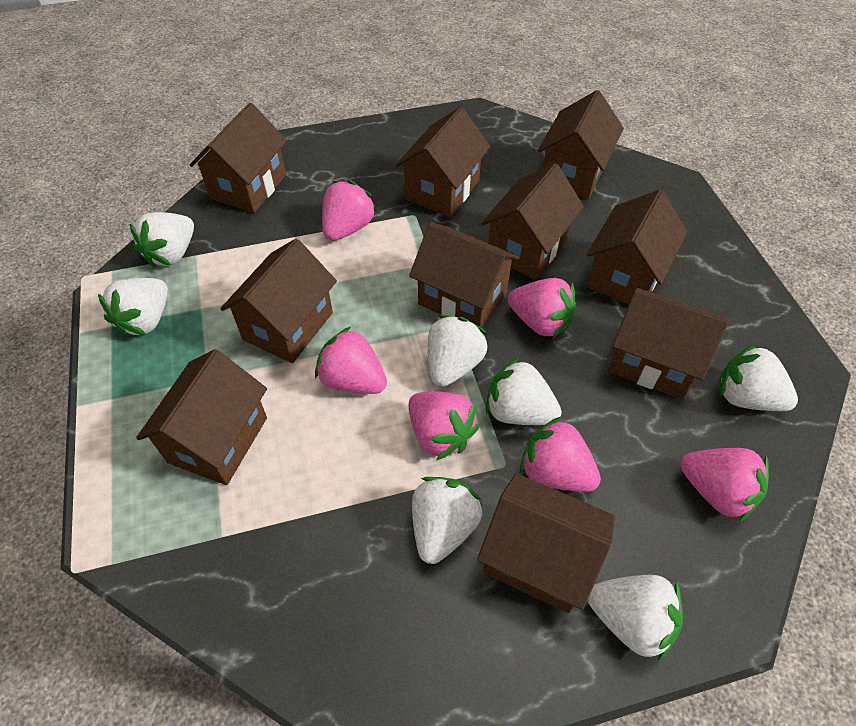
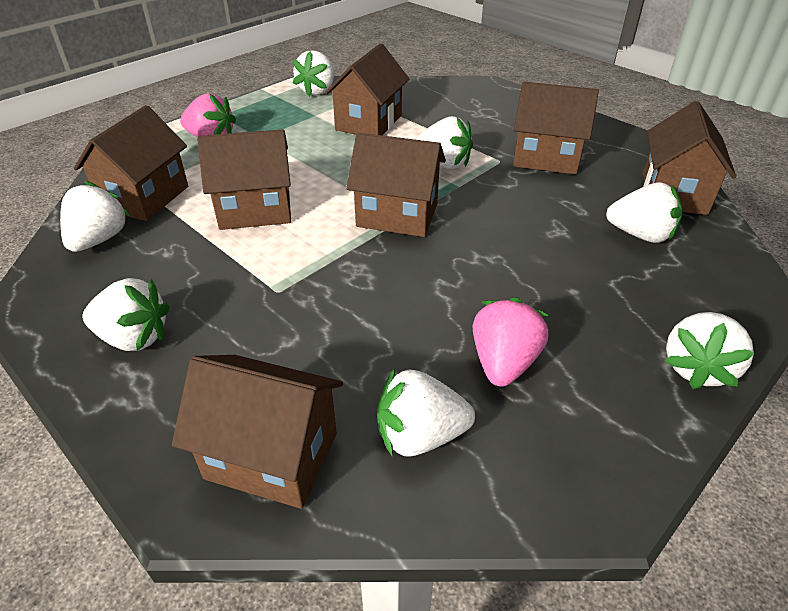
brown house: [136,349,267,485] [190,103,287,213] [220,239,337,363] [395,107,490,217] [409,222,520,328] [477,473,615,613] [481,163,584,279] [537,90,624,199] [586,190,687,304] [608,288,729,399] = 10 -> [74,105,188,221] [172,355,343,509] [197,129,291,230] [325,43,409,135] [346,133,446,237] [513,82,599,175] [643,101,736,215] = 7
pink strawberry: [315,327,387,394] [322,180,377,241] [408,391,479,461] [508,278,576,339] [520,417,601,492] [680,448,769,522] = 6 -> [180,93,236,138] [473,297,549,387] = 2

